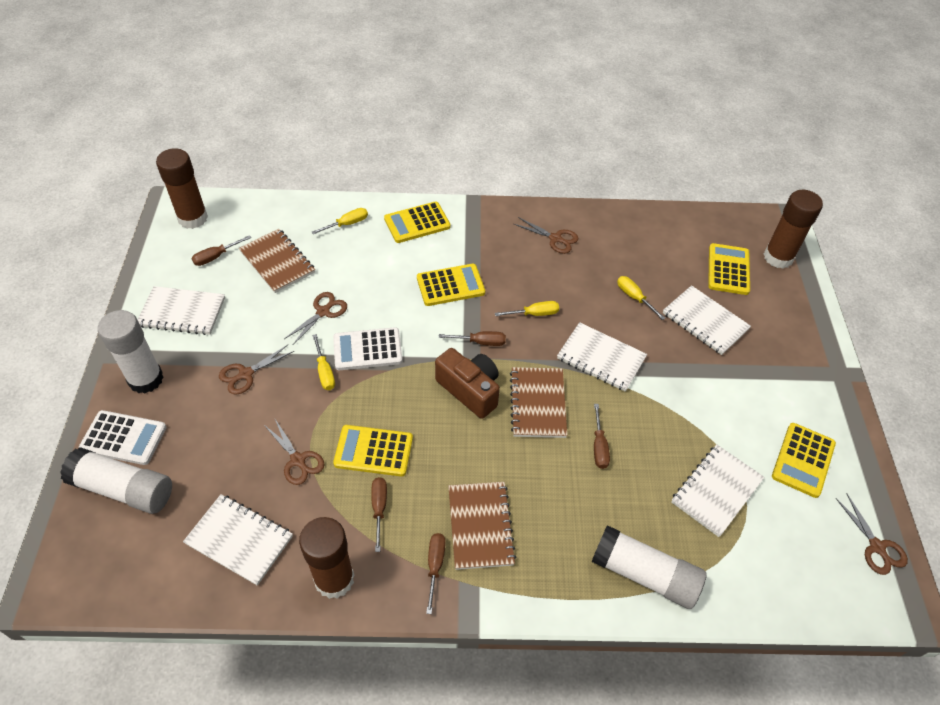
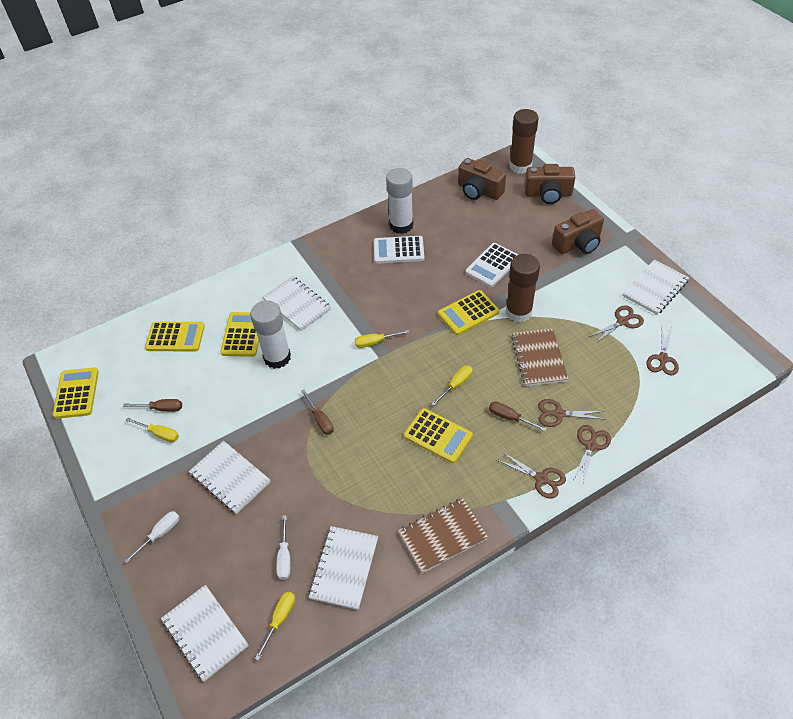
brown camera: [435,348,500,419] = 1 -> [458,158,506,200] [525,164,575,204] [552,209,604,254] = 3
brown glue stick: [156,148,208,229] [299,517,354,599] [764,190,823,269] = 3 -> [506,254,540,322] [509,109,539,174] = 2
brown notebook: [239,229,315,293] [448,482,516,570] [510,367,567,438] = 3 -> [398,498,488,573] [511,329,568,386] = 2
brown screwdriver: [191,235,251,266] [371,477,387,552] [426,533,446,614] [439,331,506,346] [594,404,610,469] = 5 -> [123,399,182,412] [301,390,334,435] [489,401,547,431] = 3
white glue stick: [60,447,172,514] [98,310,164,393] [592,525,706,609] = 3 -> [250,300,291,369] [386,168,413,234] = 2
white screwdriver: none = 0 -> [124,511,180,563] [276,515,290,580] = 2

